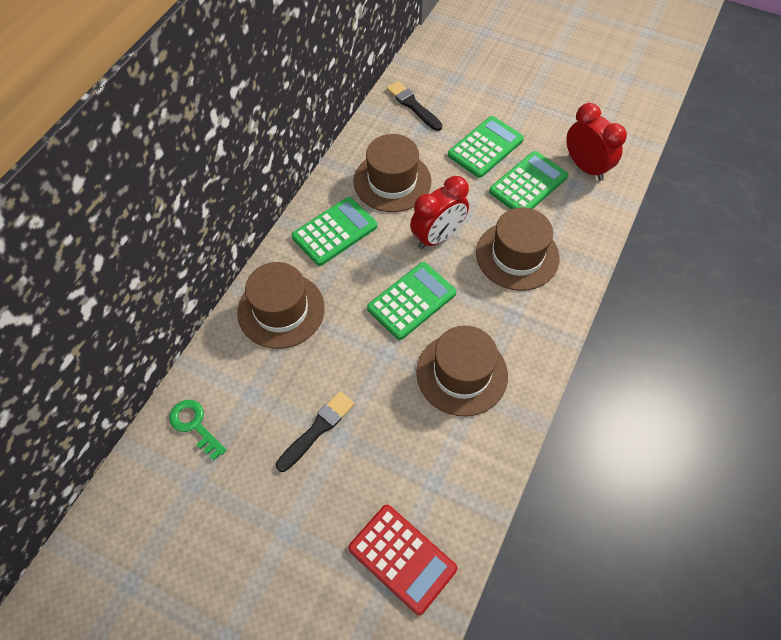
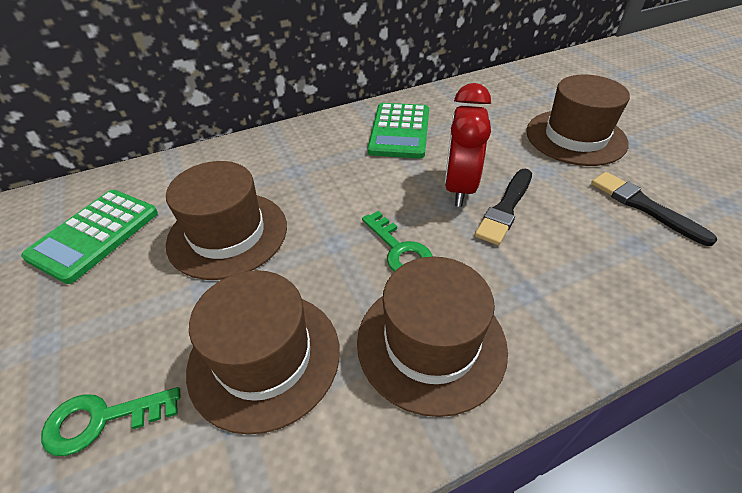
green calculator: [292,197,377,266] [367,262,456,340] [448,116,524,178] [489,151,568,209] = 4 -> [21,190,158,284] [368,103,429,159] = 2
green key: [169,400,227,461] = 1 -> [41,387,180,456] [362,211,433,272] = 2
red calculator: [348,505,457,615] = 1 -> none = 0
red clock: [410,176,469,249] [566,103,627,181] = 2 -> [445,83,491,207] = 1

